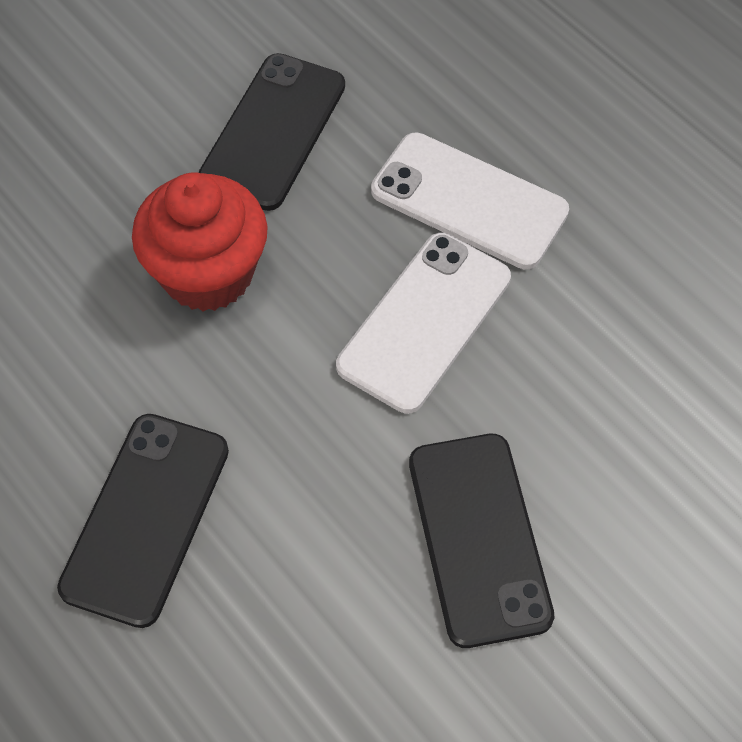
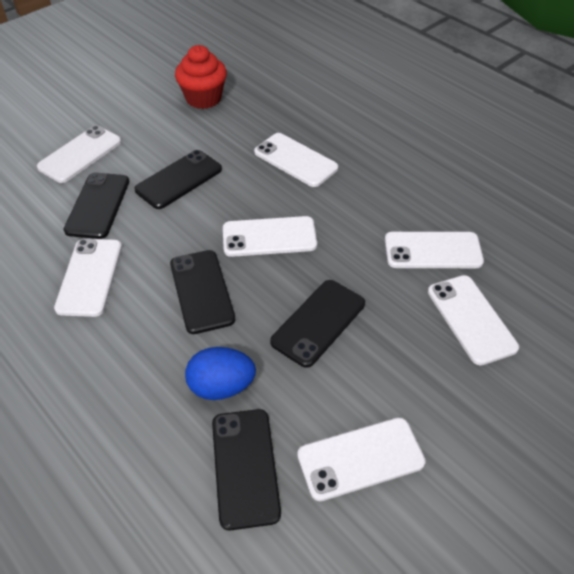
black phone: [57,414,229,628] [199,53,345,211] [409,434,554,648] = 3 -> [63,173,129,239] [134,150,222,209] [170,250,235,334] [212,409,281,530] [270,280,365,368] = 5
blue egg: none = 0 -> [185,347,256,400] = 1
white phone: [336,233,511,413] [371,133,569,269] = 2 -> [37,125,122,183] [54,239,122,317] [223,216,317,257] [254,133,338,187] [297,417,426,501] [385,232,484,268] [428,275,519,366] = 7

